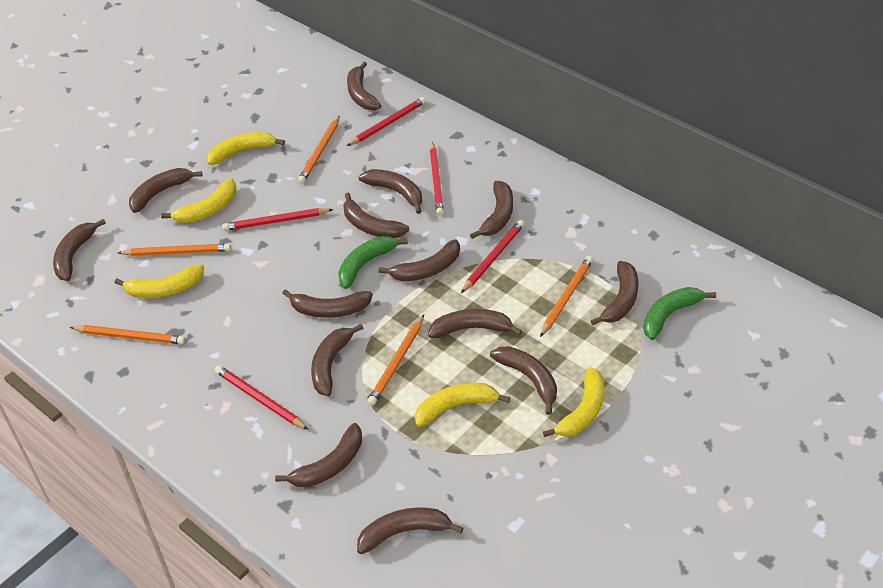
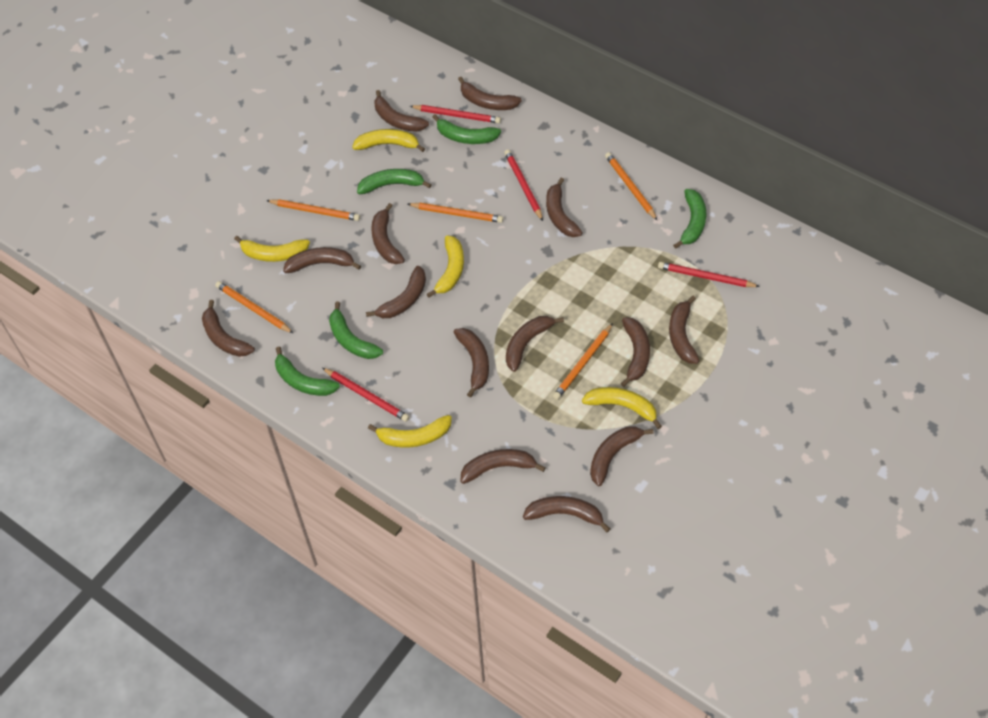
green banana: [338,236,408,289] [643,287,716,340] = 2 -> [275,347,340,396] [329,302,383,359] [357,169,431,194] [433,114,501,144] [673,189,706,249] = 5
red pencil: [215,365,309,430] [222,208,333,231] [347,97,426,146] [430,142,444,216] [461,220,524,293] = 5 -> [322,368,409,422] [410,105,501,123] [504,150,543,221] [658,262,760,287] = 4

